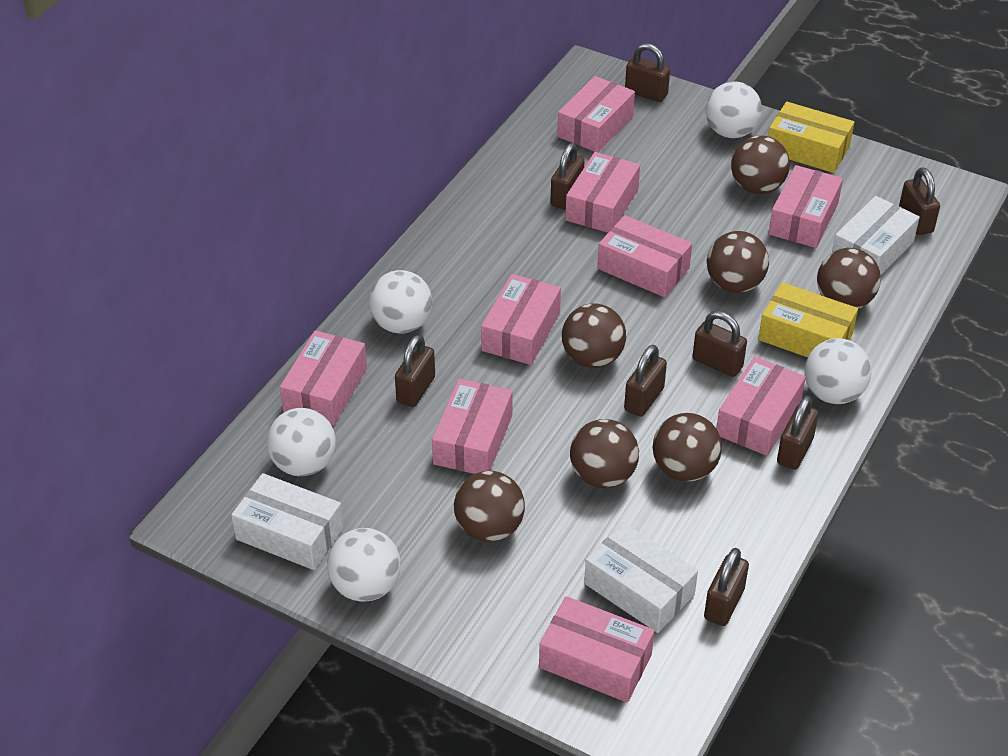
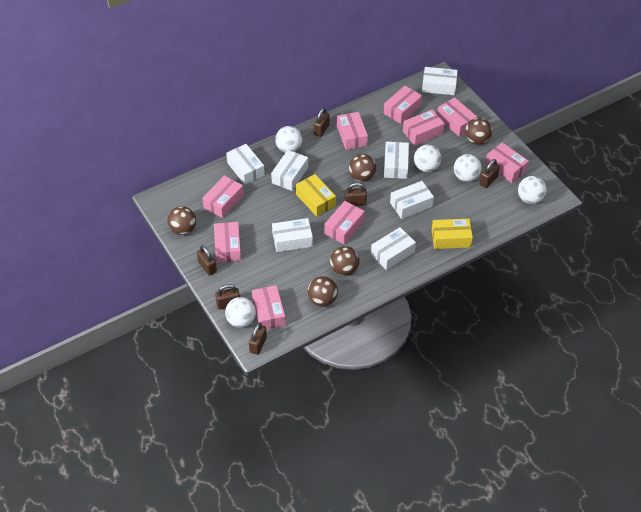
brown ball: [454,471,525,542] [562,303,626,368] [570,419,639,488] [653,413,722,482] [707,231,769,293] [731,136,790,194] [817,248,881,309] = 7 -> [167,206,196,235] [308,276,338,307] [330,246,360,276] [349,154,376,182] [465,118,492,145] = 5
brown padlock: [395,335,435,407] [550,143,584,210] [624,345,667,417] [625,43,670,102] [693,311,747,377] [704,548,749,626] [777,396,819,470] [899,167,940,235] = 8 -> [197,245,217,276] [215,284,240,310] [249,323,267,355] [314,107,330,137] [344,183,367,206] [480,159,500,188] = 6
white box: [231,473,343,570] [584,523,698,633] [832,196,920,275] = 3 -> [226,144,265,185] [271,150,308,191] [272,218,313,252] [371,227,416,270] [384,142,409,179] [390,181,434,219] [422,67,458,95] = 7

